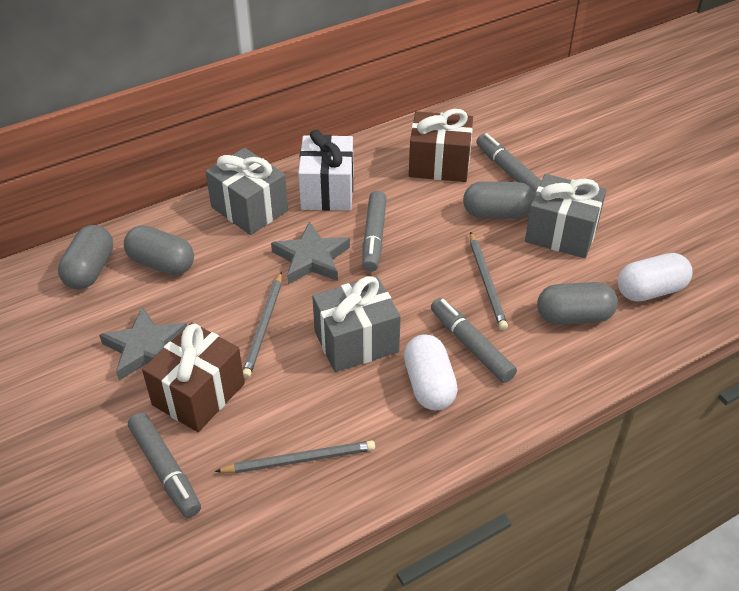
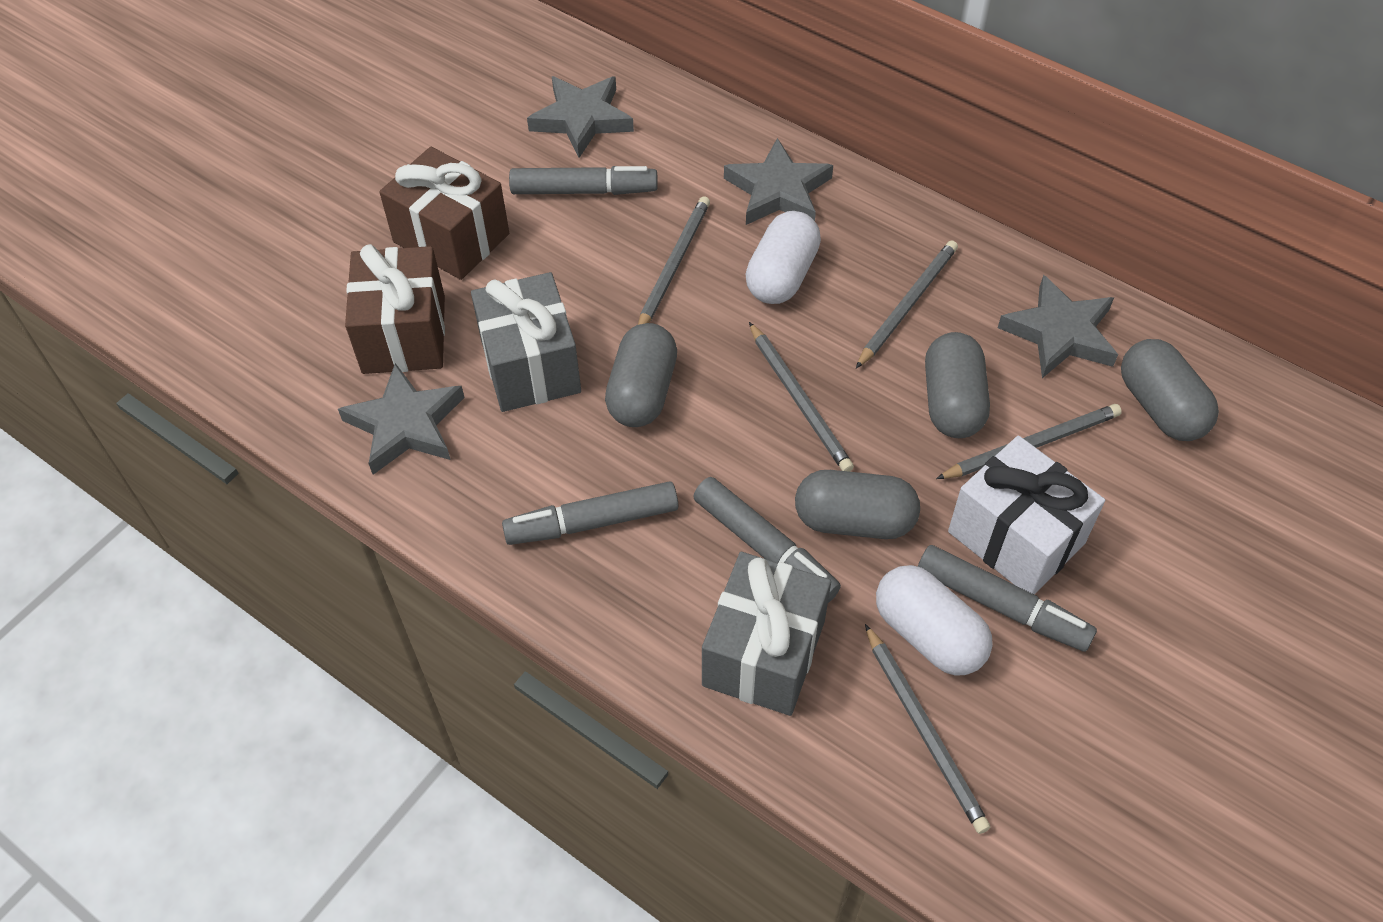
grey gift: [205,148,288,235] [312,276,401,372] [525,174,606,258] = 3 -> [471,272,581,412] [702,552,831,716] = 2
grey pencil: [215,440,375,473] [243,272,282,379] [470,232,508,330] = 3 -> [638,196,710,325] [749,322,854,472] [856,240,958,368] [865,624,990,834] [936,404,1122,479] = 5
grey star: [99,306,187,380] [271,221,350,284] = 2 -> [338,363,465,475] [527,76,634,158] [724,138,833,225] [998,275,1118,378] = 4

